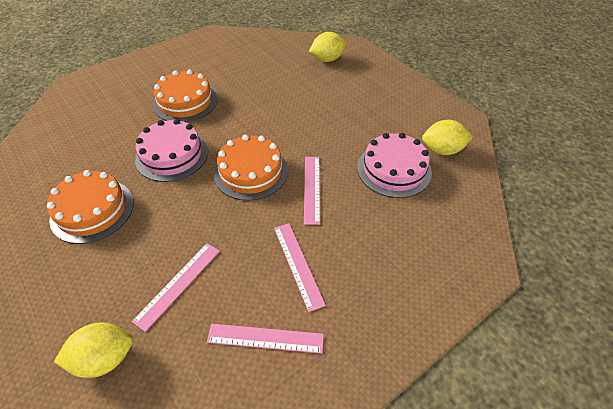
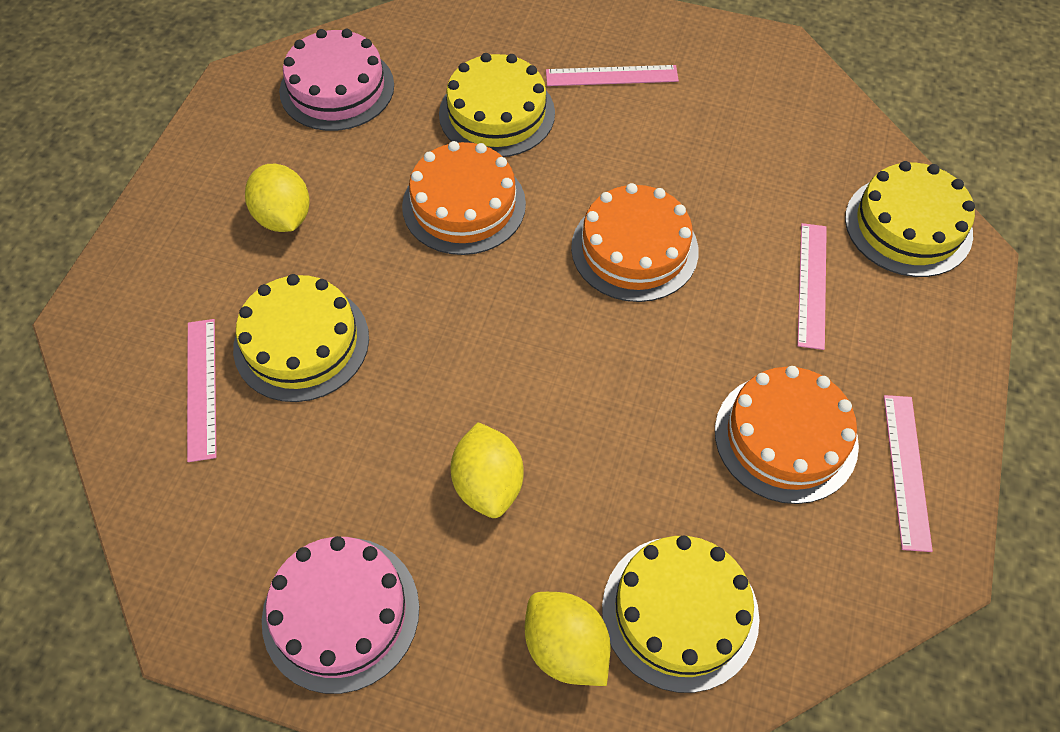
yellow cake: none = 0 -> [233,274,369,402] [439,53,555,157] [602,535,759,693] [845,161,975,277] = 4

